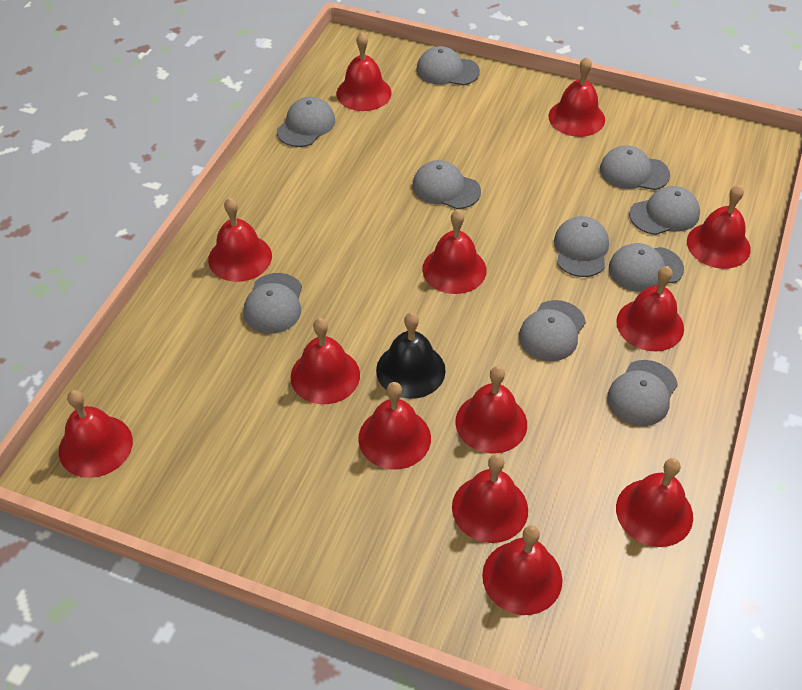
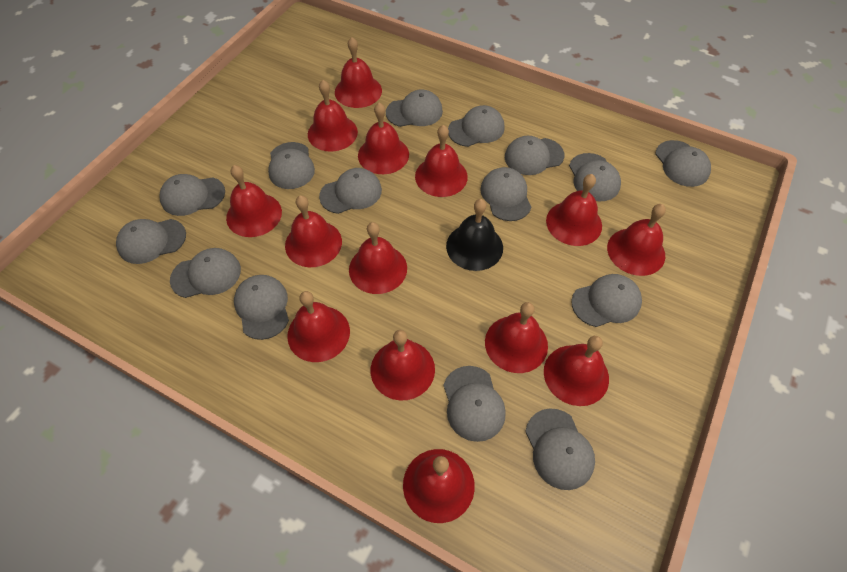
grey cap: [243,273,302,334] [277,97,335,147] [412,160,481,209] [416,46,480,85] [519,300,586,361] [554,216,609,277] [600,145,670,190] [607,360,678,426] [609,243,684,292] [629,186,700,235] = 10 -> [116,219,186,264] [159,174,225,216] [170,248,241,298] [234,275,289,340] [268,142,315,189] [319,168,382,214] [386,89,443,127] [443,366,506,442] [448,105,505,147] [480,167,531,221] [505,136,564,175] [525,409,595,490] [569,153,621,201] [571,274,642,327] [655,140,711,187] = 15
red bell: [59,390,133,478] [208,198,272,282] [291,318,360,404] [336,32,392,111] [358,382,431,470] [422,210,486,294] [452,454,528,543] [455,366,527,454] [482,525,562,615] [548,57,605,137] [616,266,684,351] [616,458,693,547] [687,185,751,269] = 13 -> [226,165,282,237] [285,195,342,267] [287,291,350,362] [308,80,358,152] [335,37,382,108] [349,222,407,294] [358,102,409,174] [371,330,435,400] [403,449,475,523] [415,125,468,197] [485,302,548,373] [544,336,609,406] [546,174,602,246] [607,204,666,276] = 14

